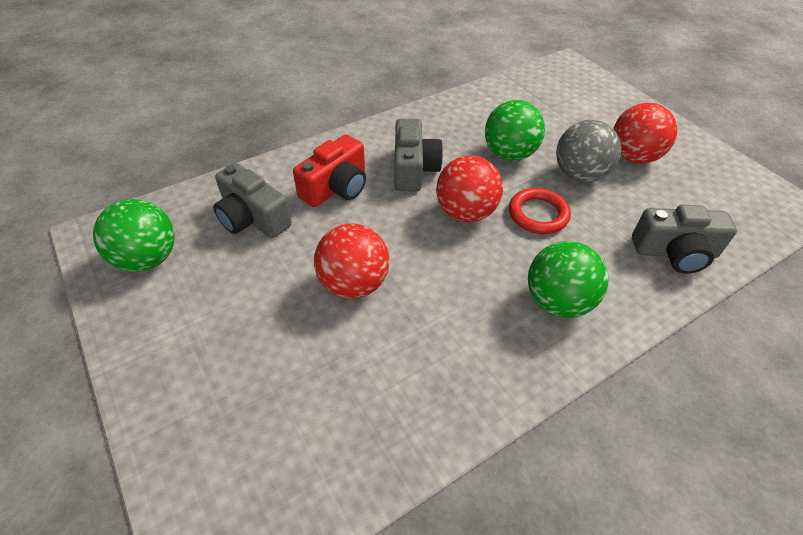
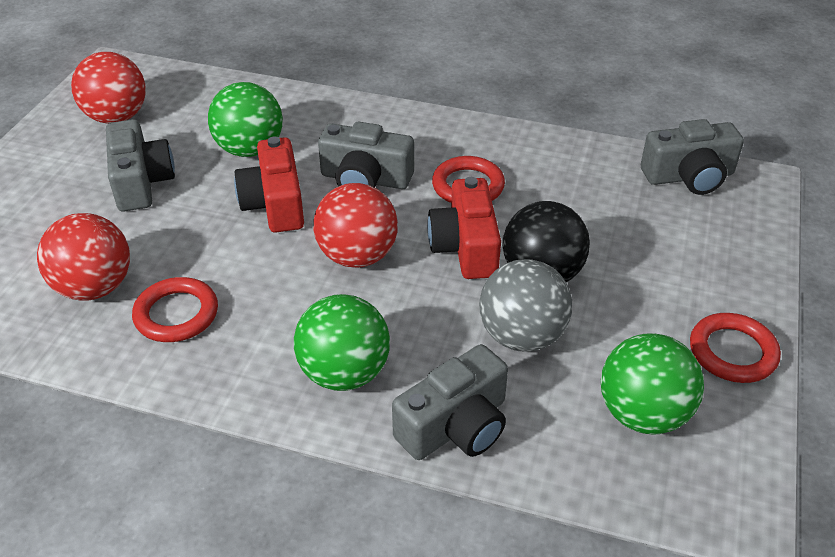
black ball: none = 0 -> [503,201,590,282] = 1
grey camera: [213,163,292,238] [395,119,443,192] [632,205,737,274] = 3 -> [106,119,175,212] [318,122,414,189] [392,344,508,460] [641,119,744,195] = 4
red camera: [293,135,366,207] = 1 -> [234,137,304,233] [427,177,501,279] = 2
red ring: [509,188,571,234] = 1 -> [132,277,218,342] [432,156,505,203] [690,313,781,383] = 3

